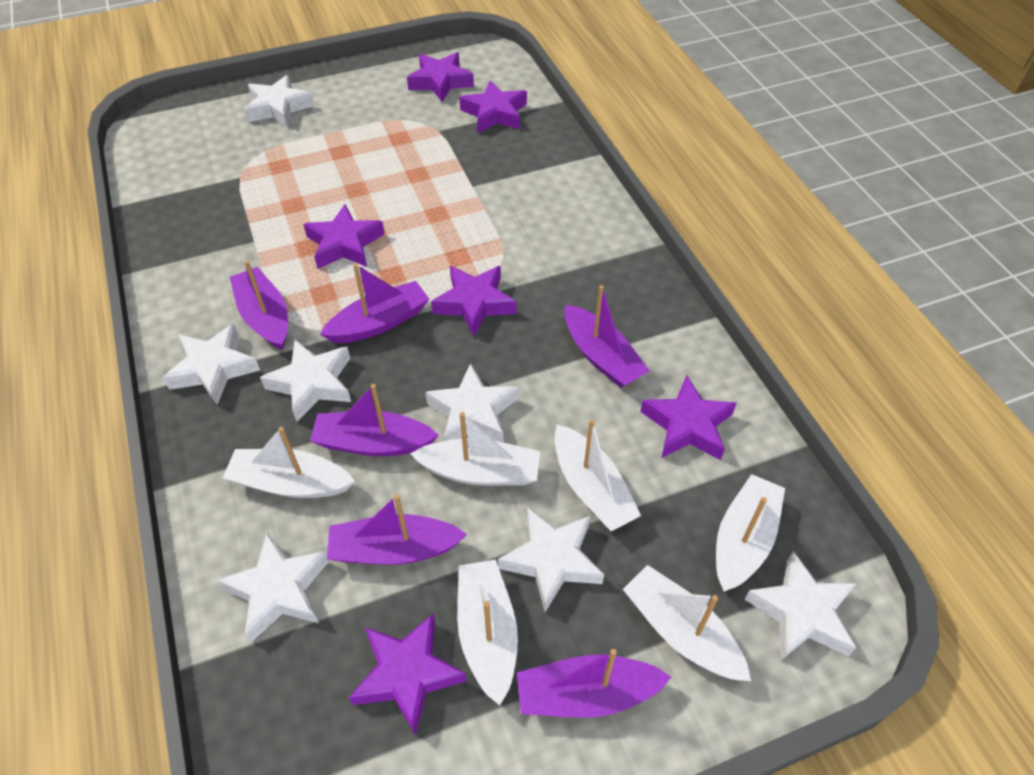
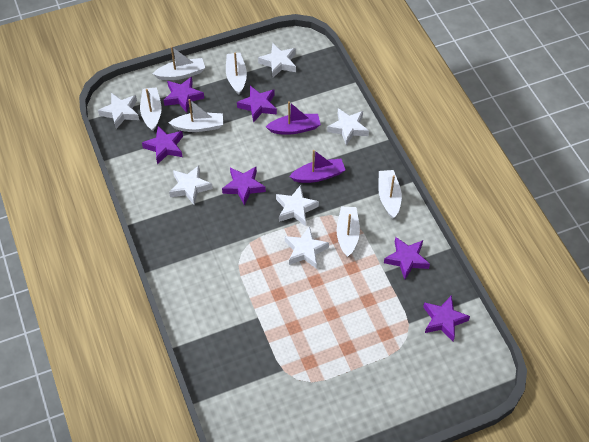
purple boat: [230,260,288,350] [310,384,439,456] [320,263,429,343] [327,494,467,565] [517,649,671,718] [564,285,649,388] = 6 -> [266,101,321,135] [289,150,346,183] = 2
white star: [163,323,260,405] [217,532,329,642] [244,75,314,128] [260,340,351,422] [425,363,518,443] [498,507,604,612] [744,551,857,660] = 7 -> [98,93,139,129] [169,165,213,205] [258,43,296,77] [276,185,319,226] [285,226,329,269] [327,109,369,146] = 6

